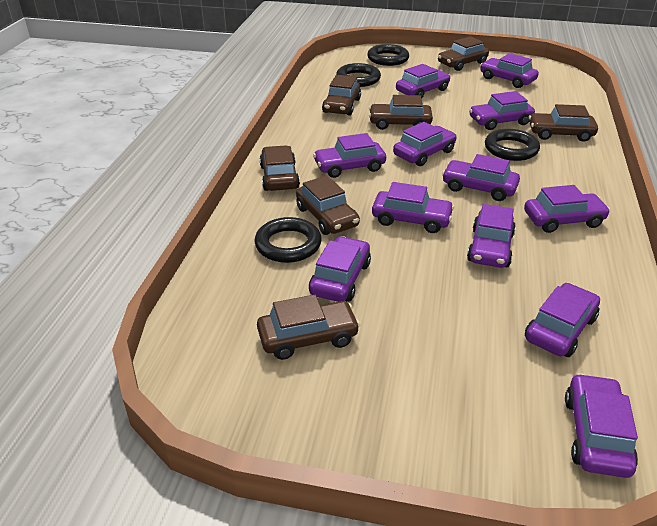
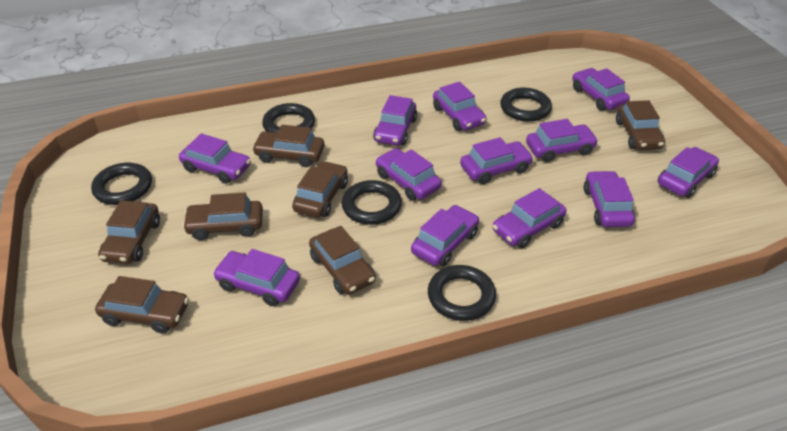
black ring: [255,217,322,263] [336,63,381,87] [367,44,409,66] [485,129,540,161] = 4 -> [91,163,152,205] [262,103,315,133] [342,180,402,225] [428,265,496,321] [500,88,552,122] = 5

